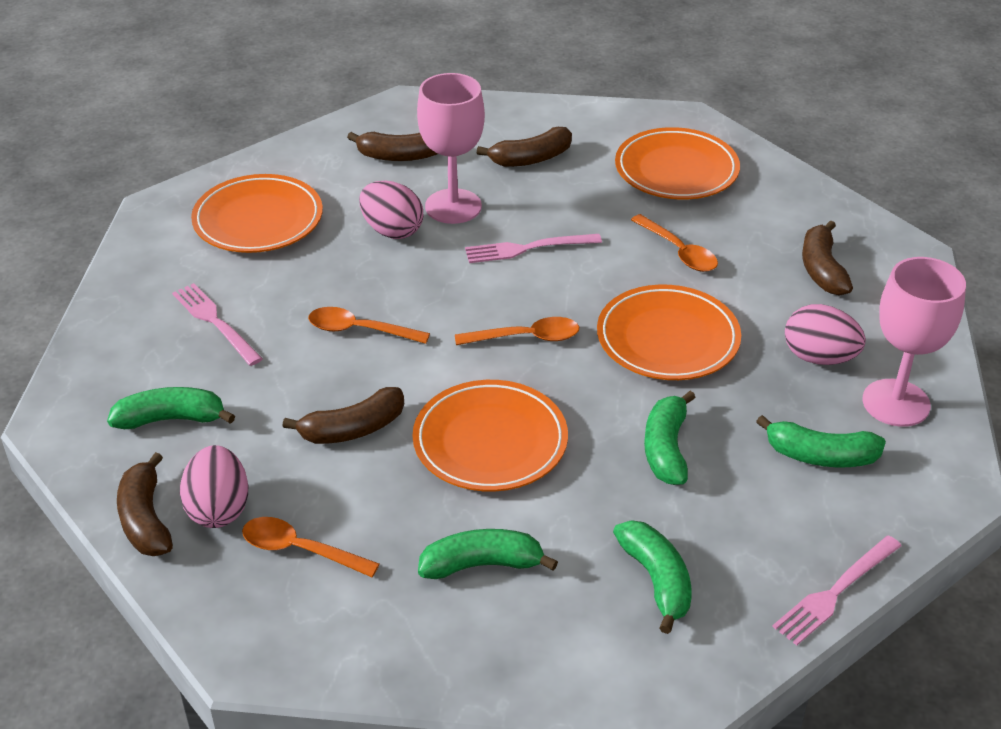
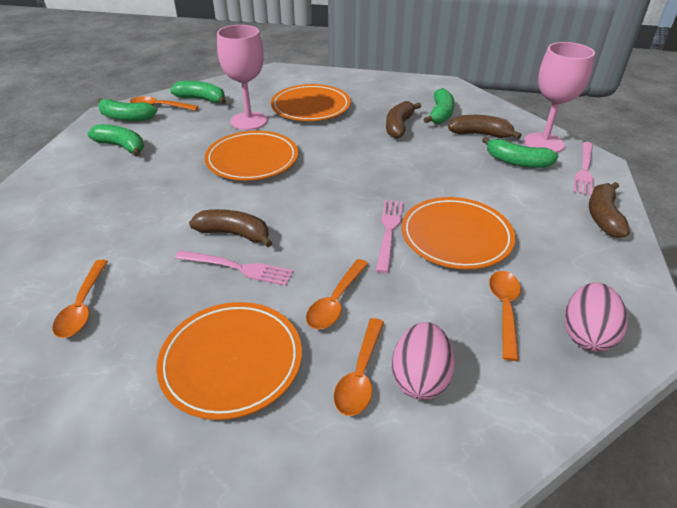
brown banana: [117,452,173,556] [283,387,404,444] [347,132,438,161] [477,127,572,167] [802,220,853,296] = 5 -> [189,209,273,247] [386,101,421,139] [448,115,522,139] [589,182,630,238] = 4
orange spoon: [242,517,379,577] [308,307,430,344] [455,317,579,345] [631,214,718,272] = 4 -> [53,260,108,338] [130,96,198,111] [306,259,368,329] [334,318,384,416] [489,271,521,361] = 5
pink egg: [180,445,248,528] [359,180,423,239] [785,304,866,365] = 3 -> [392,322,455,400] [565,282,628,352] = 2

